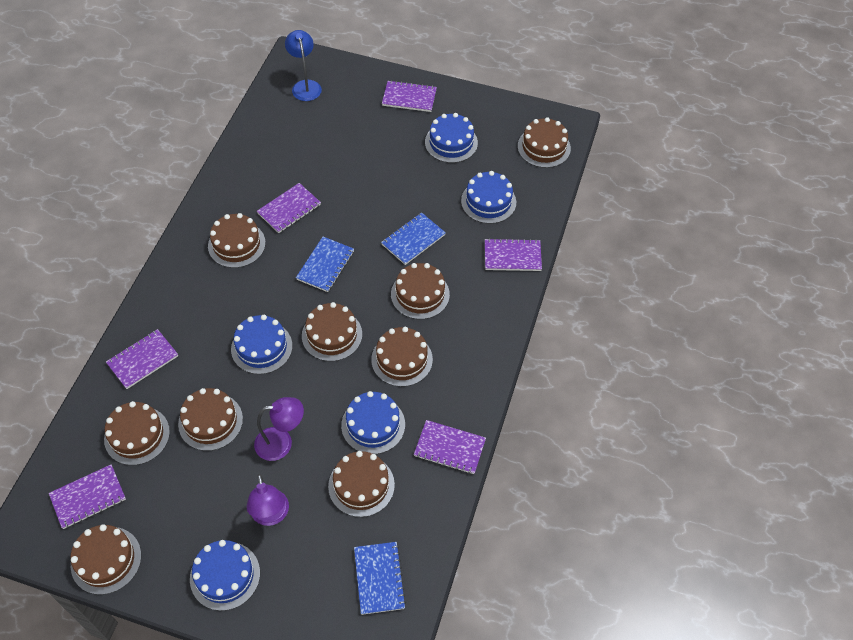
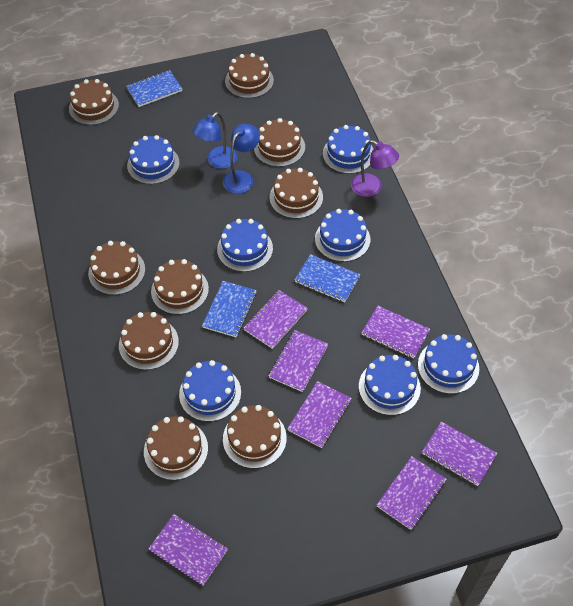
blue cake: [190,540,260,611] [231,315,292,374] [341,391,405,454] [425,113,478,163] [461,171,516,224] = 5 -> [127,135,180,184] [179,360,241,422] [217,219,273,272] [315,209,370,262] [323,125,373,174] [359,355,421,415] [418,334,479,394] = 7
blue lamp: [285,30,322,101] = 1 -> [192,112,237,169] [223,124,260,194] = 2
purple lamp: [247,474,289,526] [254,397,304,461] = 2 -> [351,140,399,197] = 1
purple notebook: [49,464,126,529] [106,329,178,389] [257,183,321,233] [382,80,437,112] [414,420,486,474] [485,238,542,271] = 6 -> [148,514,228,585] [244,290,308,349] [269,330,328,392] [287,381,352,448] [362,306,430,359] [377,457,446,530] [422,421,497,486] = 7

